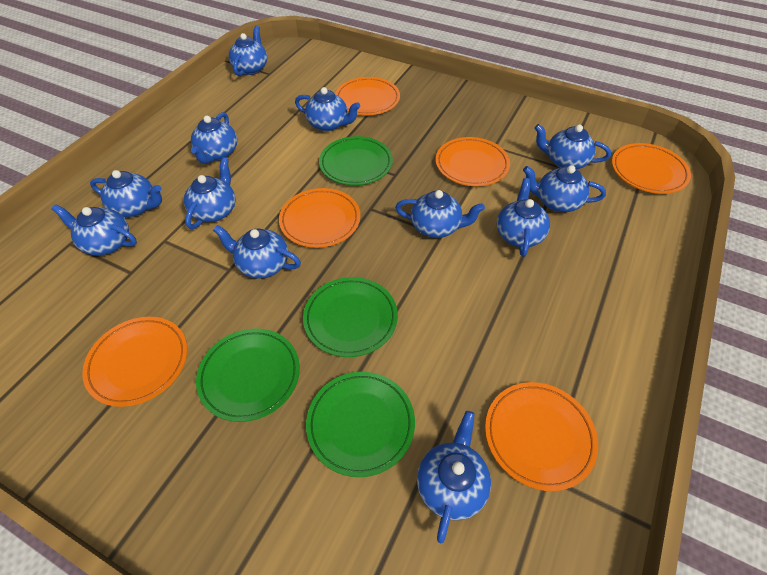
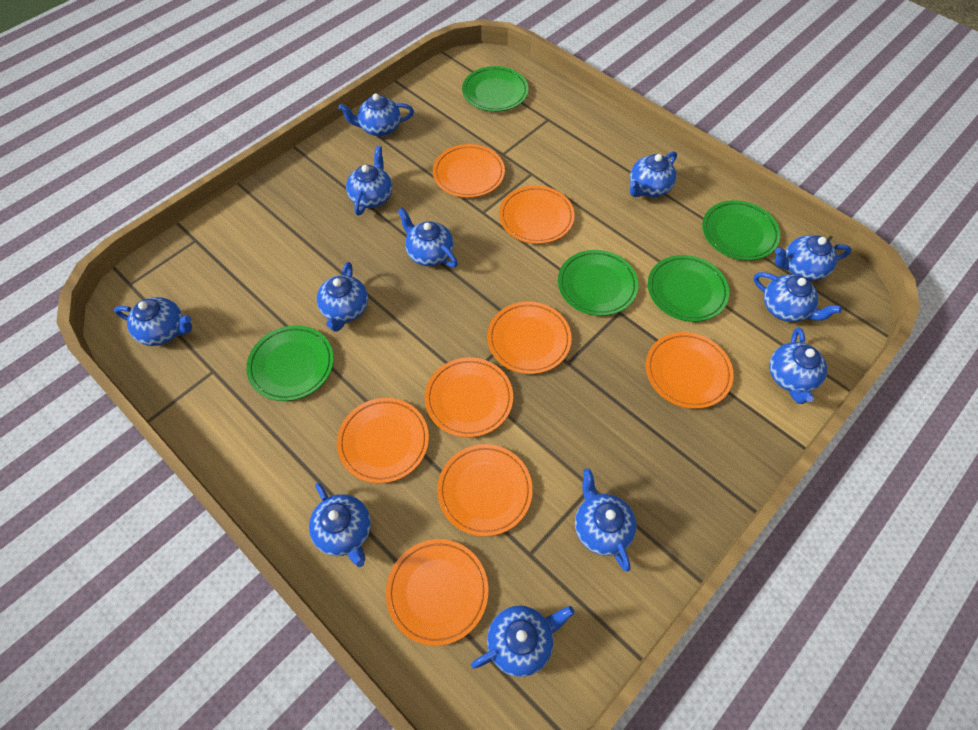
green plate: [196,329,300,422] [303,277,398,357] [306,372,415,477] [319,136,393,185] = 4 -> [246,325,334,401] [462,66,528,112] [558,250,638,316] [647,255,729,322] [702,200,780,260] = 5
orange plate: [82,317,187,407] [279,188,361,248] [335,77,400,115] [436,137,510,186] [485,382,598,491] [612,143,691,194] = 6 -> [337,398,429,483] [386,539,488,646] [425,357,513,437] [433,144,505,198] [437,444,533,537] [487,302,572,374] [499,185,575,244] [646,332,734,409] = 8

